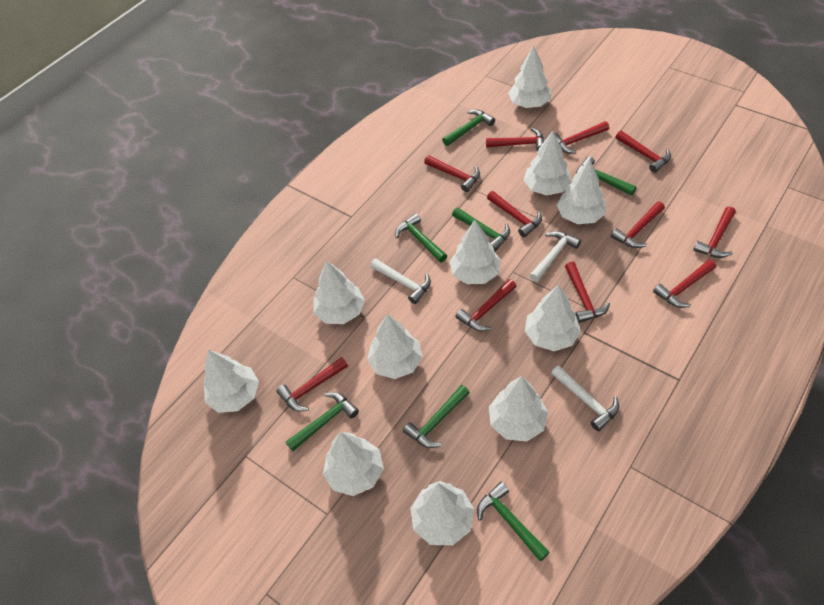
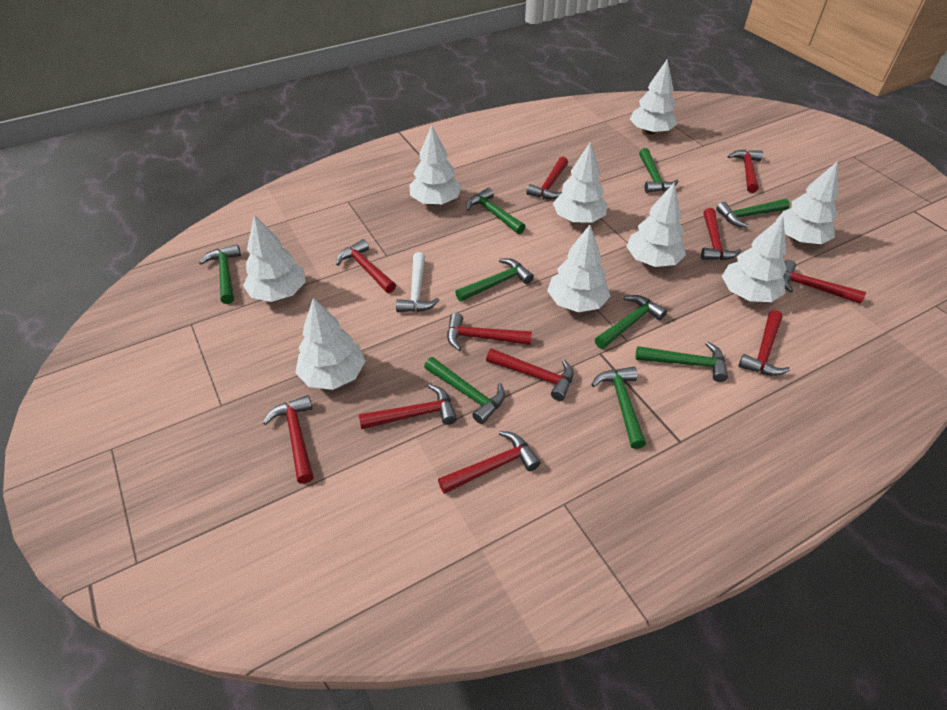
green hammer: [286,392,359,451] [395,213,447,263] [403,385,470,448] [442,109,495,146] [452,207,510,252] [477,482,550,562] [576,156,637,196] = 7 -> [199,244,241,304] [424,357,505,424] [455,258,534,302] [466,188,526,234] [591,367,646,449] [595,295,667,349] [636,341,728,382] [639,148,679,193] [716,199,790,228] = 9
white hammer: [370,259,431,304] [529,231,581,282] [551,366,619,431] = 3 -> [396,252,440,312] = 1
white tree: [203,350,259,413] [313,260,365,324] [323,432,384,496] [367,314,423,379] [410,481,474,545] [450,220,501,284] [489,376,548,441] [508,45,551,108] [524,130,572,196] [525,285,581,351] [557,159,606,224] = 11 -> [243,214,306,302] [295,298,366,390] [409,125,462,205] [547,225,610,312] [553,142,607,223] [626,183,686,267] [630,59,677,135] [722,216,787,302] [776,161,838,244] = 9

